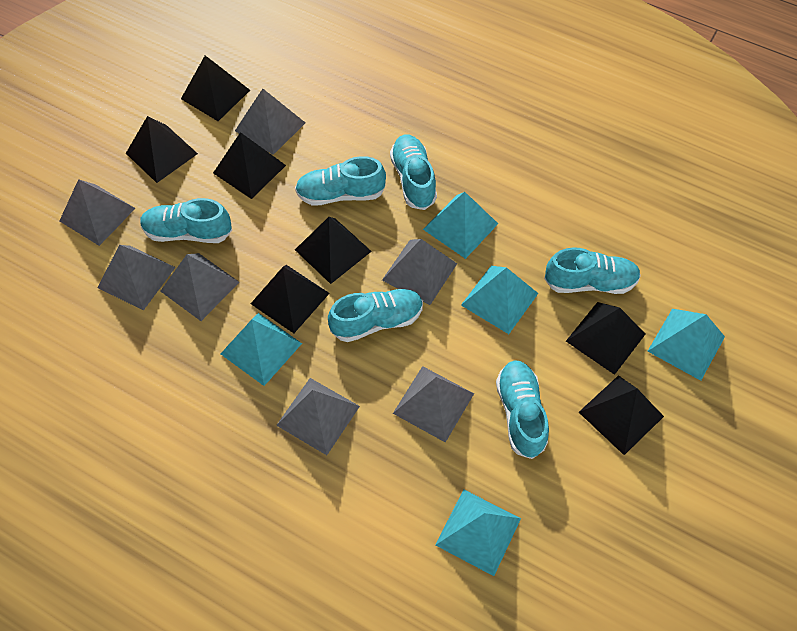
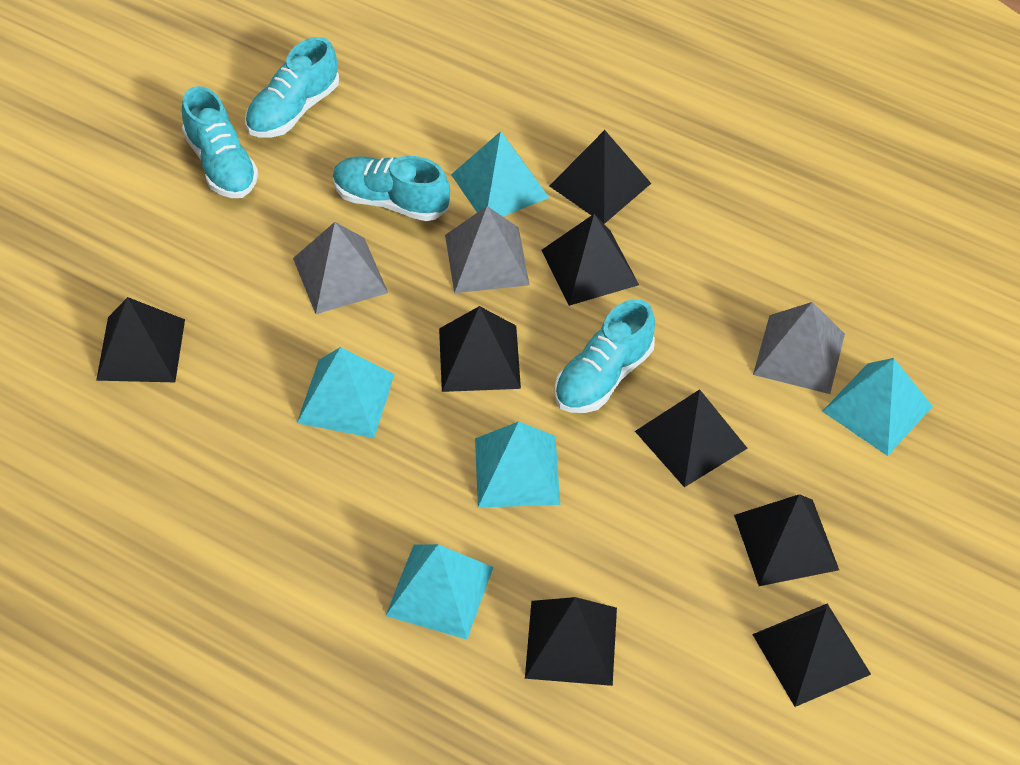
black pyramid: [126,116,198,183] [181,55,250,121] [213,132,286,199] [251,265,330,333] [295,217,372,284] [566,302,645,375] [579,375,664,455] = 7 -> [96,297,185,382] [439,306,521,392] [525,597,617,686] [541,214,639,306] [549,130,652,224] [635,389,748,487] [734,494,839,586] [752,604,871,707] = 8
grey pyramid: [59,179,136,246] [97,245,176,311] [160,253,239,321] [235,89,305,155] [276,378,360,455] [382,239,457,305] [393,366,474,442] = 7 -> [293,222,388,314] [445,206,530,293] [753,302,845,394] = 3
turquoise shoe: [140,198,232,243] [295,156,386,206] [328,289,423,342] [390,135,437,210] [496,360,549,459] [544,247,641,294] = 6 -> [182,86,258,198] [245,37,339,137] [333,156,450,221] [555,299,655,413] = 4

